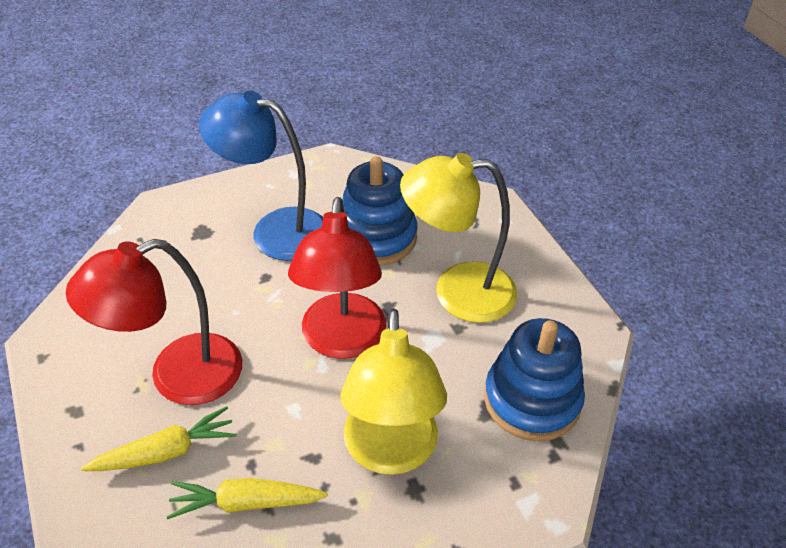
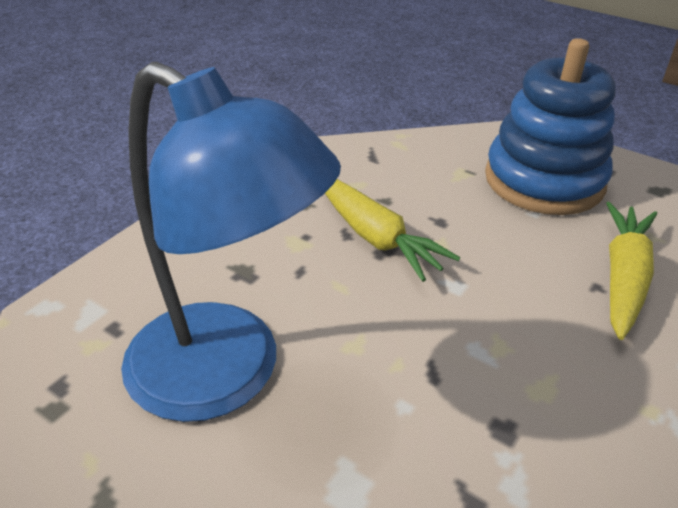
blue stacking toy: [342,156,417,265] [484,318,585,441] = 2 -> [485,38,616,215] = 1
red lamp: [66,239,242,405] [288,197,386,359] = 2 -> none = 0
yellow lamp: [340,308,447,475] [400,153,517,323] = 2 -> none = 0

